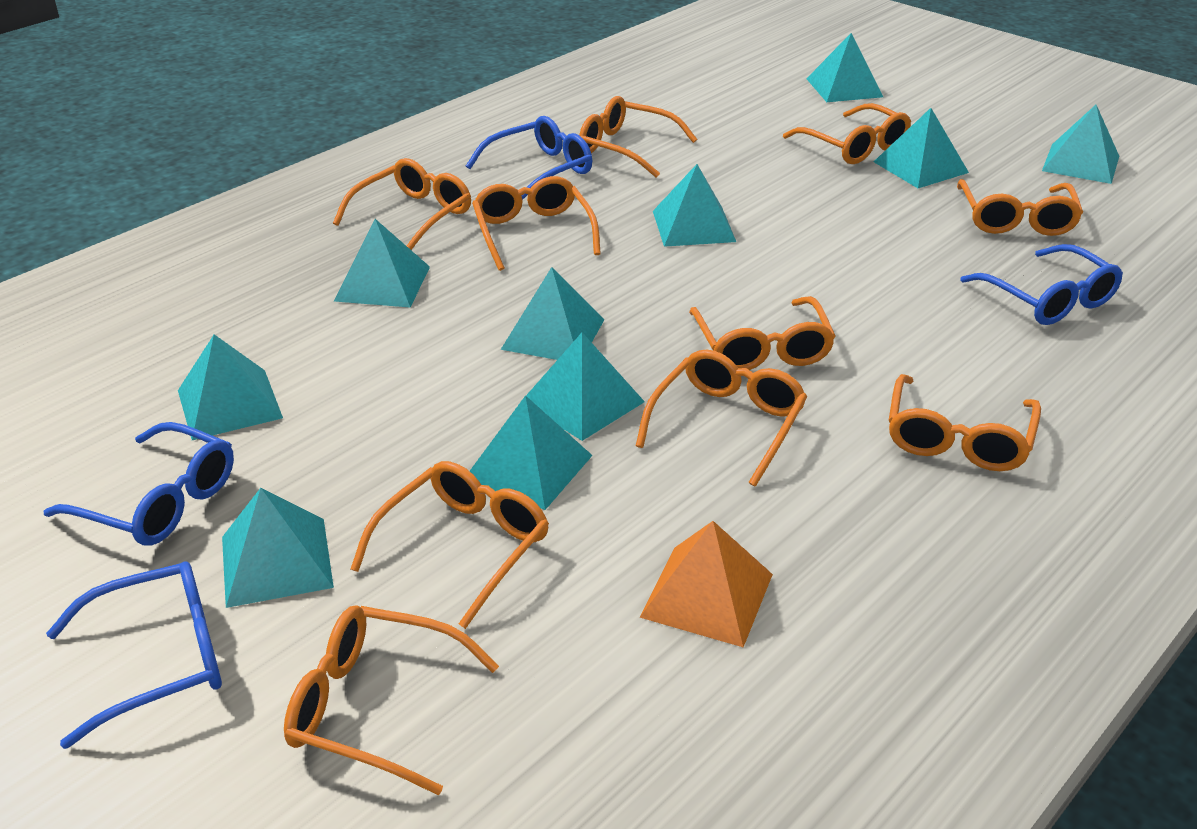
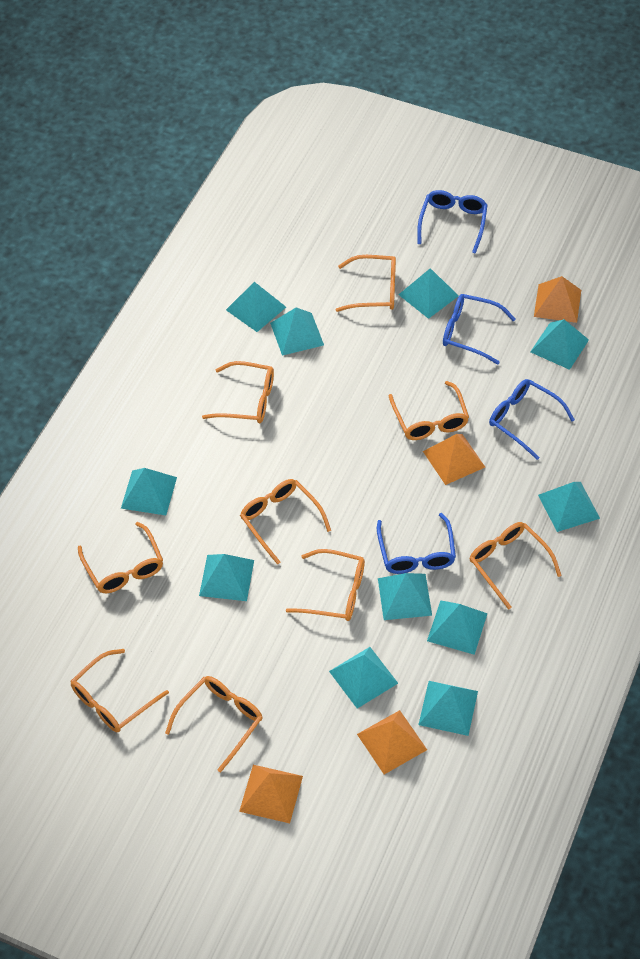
orange glasses: [284,605,499,795] [333,158,471,250] [351,461,549,629] [472,176,601,271] [579,96,697,178] [636,350,807,487] [689,296,836,370] [783,103,911,164] [889,374,1041,471] [957,179,1083,236] = 10 -> [71,649,169,732] [78,522,163,593] [165,676,263,772] [202,361,274,423] [240,479,331,565] [286,549,365,621] [336,255,396,312] [389,381,469,440] [469,522,562,610] = 9
orange pyramid: [639,521,773,647] = 1 -> [239,765,303,823] [357,710,427,774] [423,434,485,485] [534,276,581,323] = 4
turquoise pyramid: [178,334,283,440] [222,488,334,608] [334,219,430,308] [470,395,593,510] [501,267,605,360] [526,332,645,441] [653,164,736,247] [806,33,883,102] [874,108,969,188] [1042,105,1119,184] = 10 -> [121,468,177,515] [199,554,254,601] [226,282,286,332] [270,307,324,356] [329,647,398,709] [378,573,432,620] [398,268,459,319] [418,681,478,736] [427,600,488,655] [530,319,589,370] [538,482,600,532] = 11

